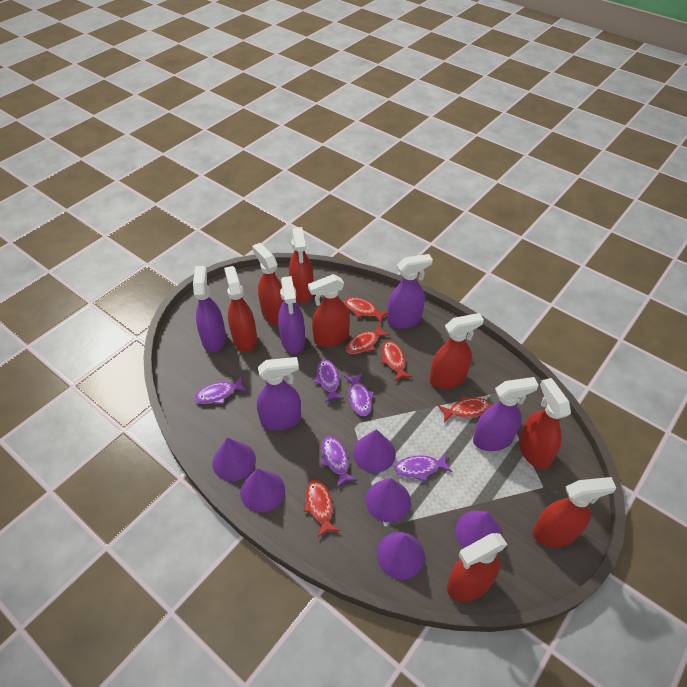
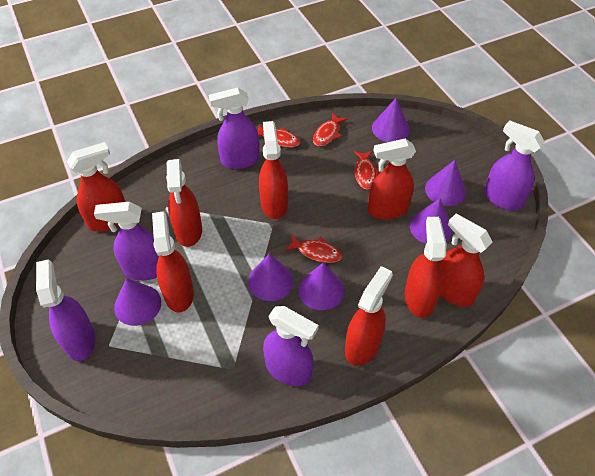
purple fish: [194,376,247,404] [314,360,344,402] [321,436,357,487] [344,373,374,416] [394,453,452,482] = 5 -> none = 0
red fish: [304,480,340,537] [344,297,387,323] [346,324,390,354] [381,341,412,382] [438,396,492,422] = 5 -> [258,125,300,148] [284,235,342,263] [313,113,348,146] [354,151,380,190] = 4

